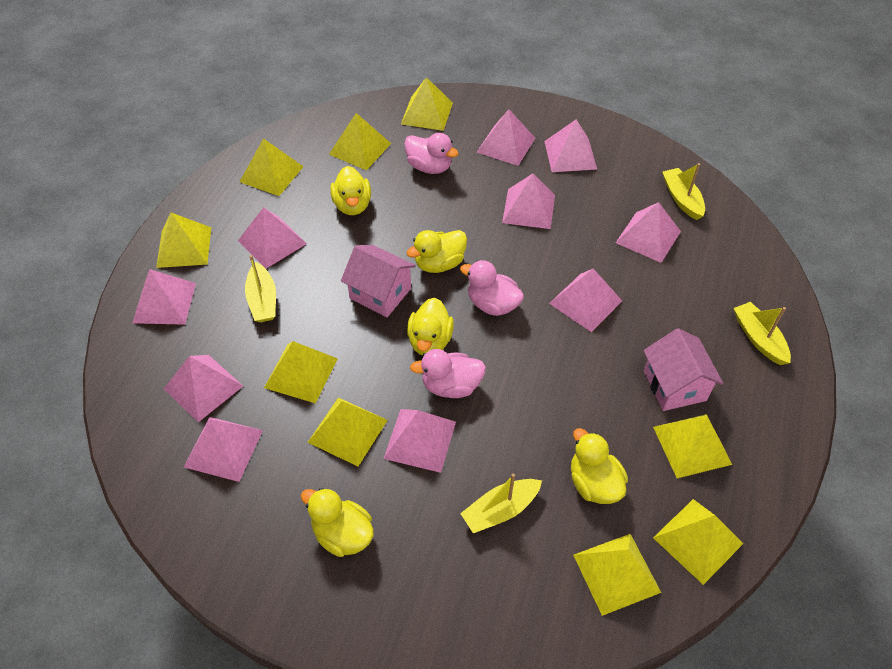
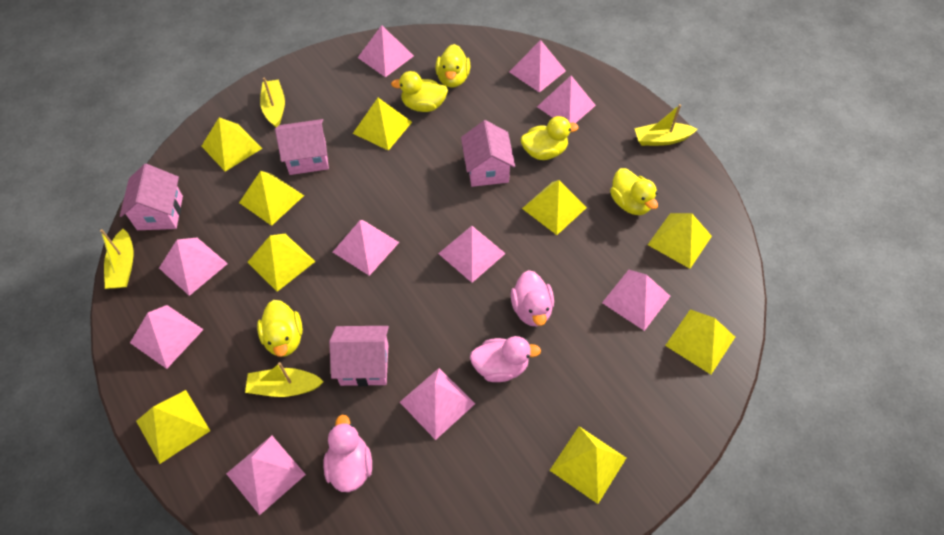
pink house: [341,245,416,317] [643,328,723,411] = 2 -> [120,164,183,230] [275,119,329,175] [329,326,389,386] [461,120,515,187] = 4

